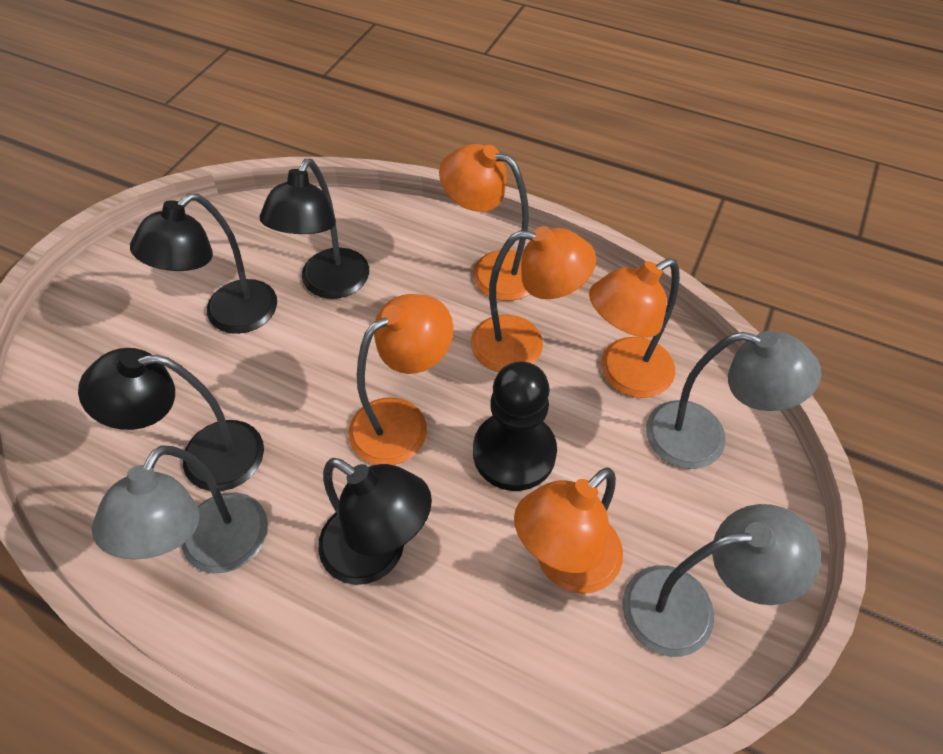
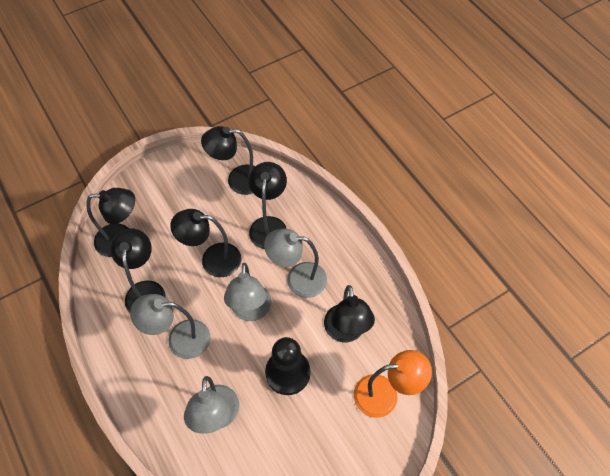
black lamp: [78,348,264,491] [130,193,277,334] [260,159,369,299] [318,458,432,585] = 4 -> [86,188,135,257] [110,228,166,313] [170,209,241,277] [201,126,255,195] [249,162,287,249] [324,285,375,342] = 6
grey lamp: [92,445,268,573] [622,504,821,657] [646,331,821,469] = 3 -> [130,294,211,359] [184,376,239,434] [224,263,271,321] [264,229,327,298] = 4
orange lamp: [348,294,453,465] [439,144,529,301] [471,226,596,372] [514,467,623,594] [589,258,680,398] = 5 -> [354,350,432,418] = 1

